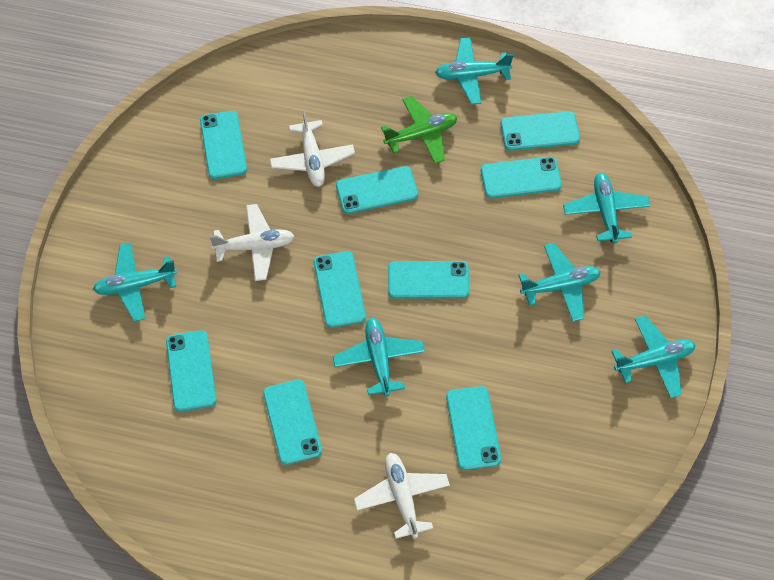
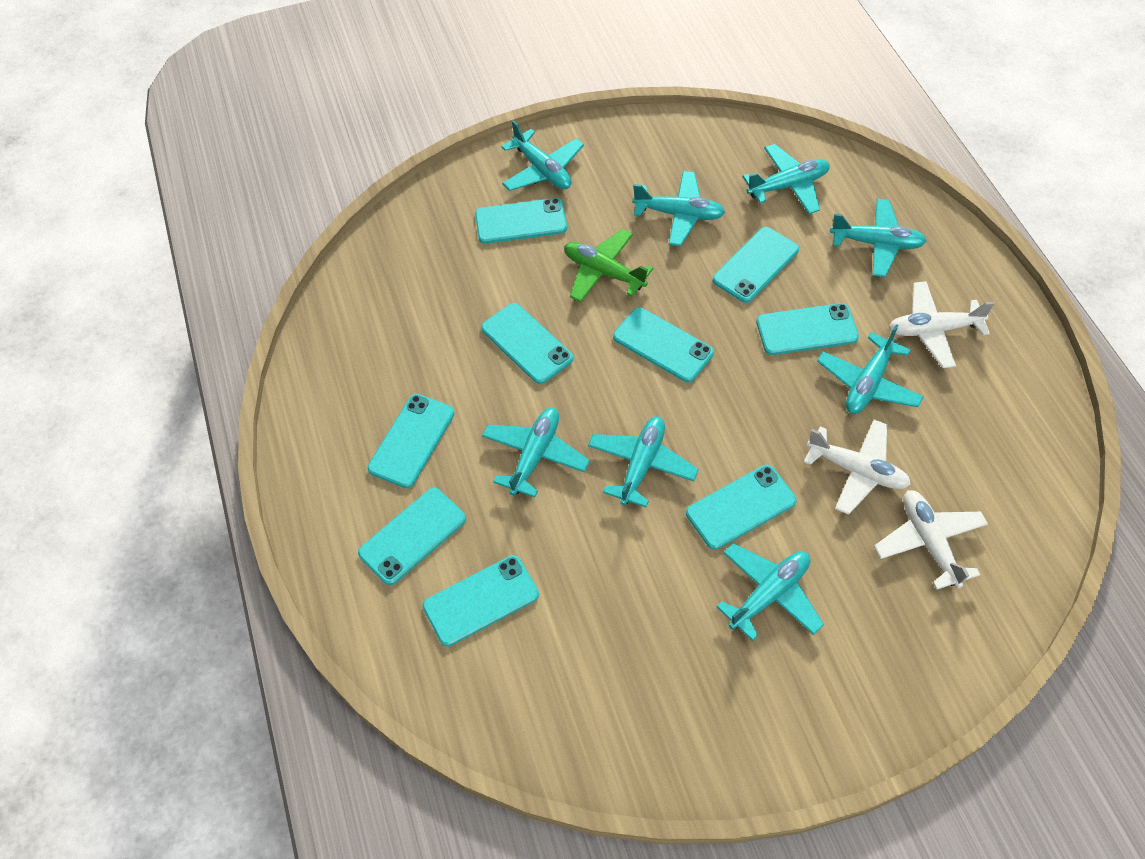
turquoise plane: [93,243,177,322] [333,318,425,396] [435,37,514,104] [518,243,601,321] [563,173,650,244] [611,315,696,398] = 6 -> [482,408,590,497] [501,120,584,191] [588,416,699,507] [633,171,725,246] [716,543,824,641] [743,144,830,214] [817,324,924,414] [830,199,927,277] = 8

